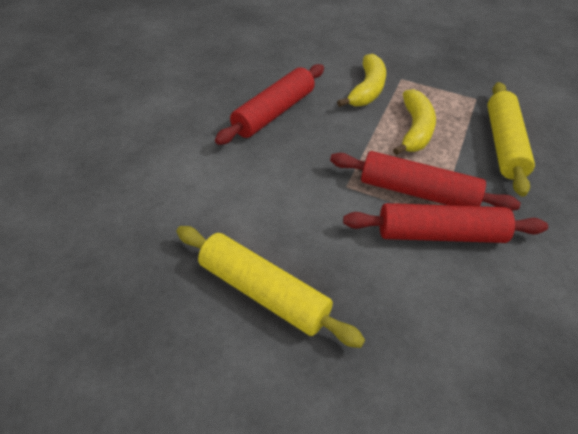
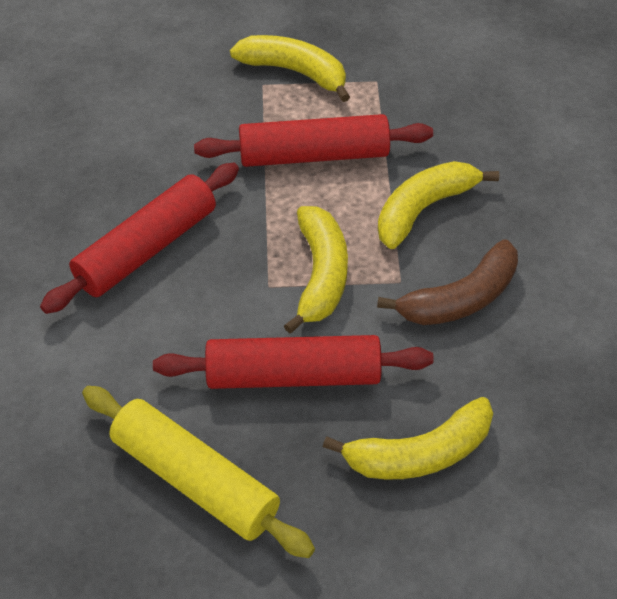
brown banana: none = 0 -> [377,239,518,325] = 1
yellow banana: [337,54,386,107] [393,89,436,155] = 2 -> [230,35,350,102] [284,206,348,334] [323,397,493,479] [378,161,499,249] = 4
yellow rolling pin: [176,226,365,348] [487,82,535,197] = 2 -> [82,386,315,558] = 1

